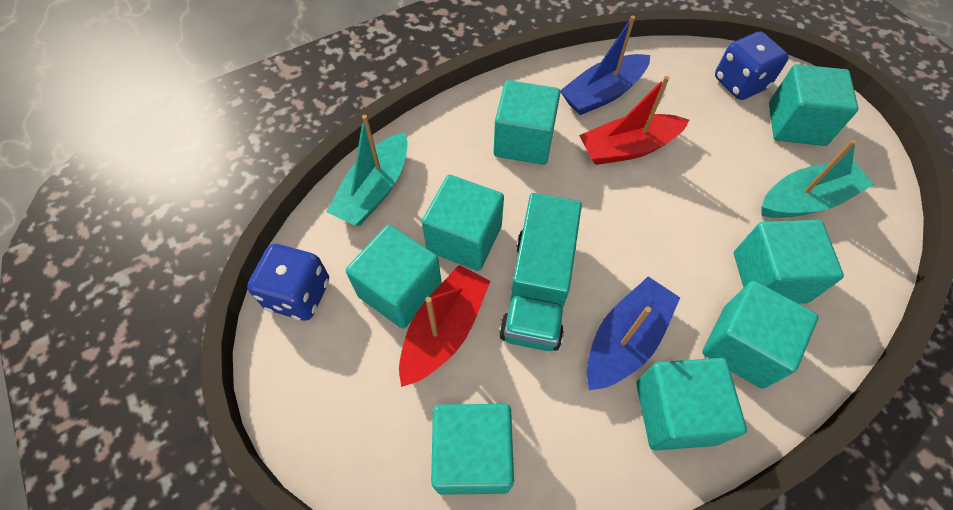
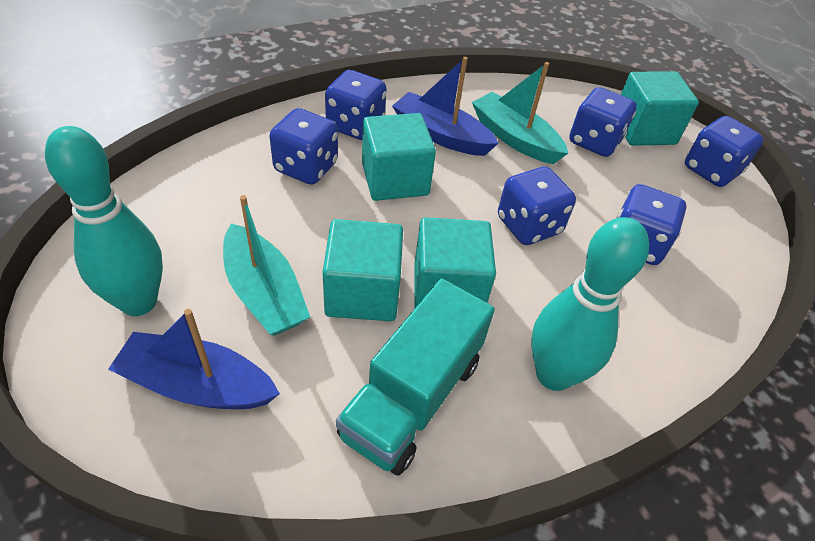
blue dice: [247,244,329,321] [715,32,789,100] = 2 -> [269,108,338,185] [325,70,387,140] [498,167,576,245] [569,87,637,157] [616,184,686,265] [685,116,764,187] = 6
red boat: [399,265,490,387] [579,76,689,165] = 2 -> none = 0
turquoise bowling pin: none = 0 -> [45,126,163,316] [531,217,649,391] = 2
turquoise cube: [346,225,442,329] [422,175,504,271] [431,404,514,495] [494,80,560,165] [636,358,747,450] [702,281,819,389] [734,220,844,304] [769,64,858,146] = 8 -> [323,219,403,321] [362,113,436,201] [415,217,496,308] [621,72,699,146] = 4

